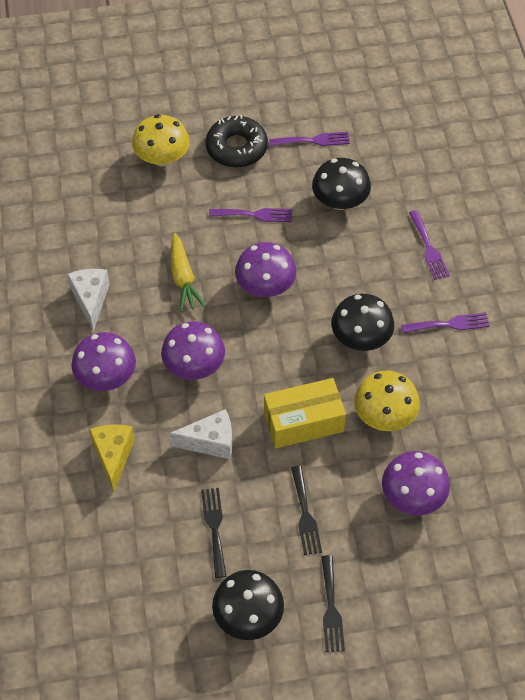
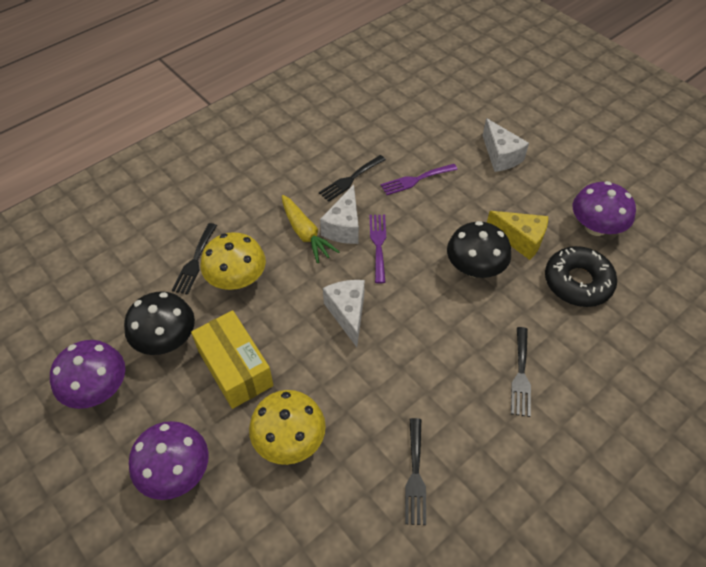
black fork: [201,488,227,578] [291,466,322,555] [321,555,345,652] = 3 -> [172,223,217,295] [319,155,386,202] [405,418,426,525] [511,327,531,417] = 4
black mushroom: [212,570,284,640] [312,158,371,210] [331,294,394,351] = 3 -> [124,291,195,355] [447,221,511,278] = 2
purple fork: [209,208,292,222] [269,132,350,146] [401,312,490,333] [409,210,450,280] = 4 -> [369,215,386,283] [381,164,458,195] = 2
purple mushroom: [72,332,136,391] [161,321,225,380] [235,242,297,297] [382,451,450,515] = 4 -> [50,340,125,409] [129,421,209,500] [573,181,636,236] = 3
white cheese: [67,269,110,331] [169,409,232,459] = 2 -> [320,184,359,244] [323,280,365,347] [483,118,529,172] = 3

